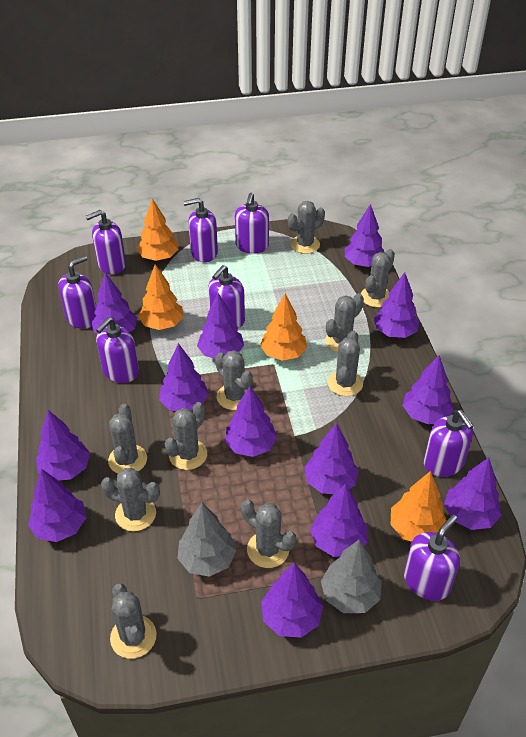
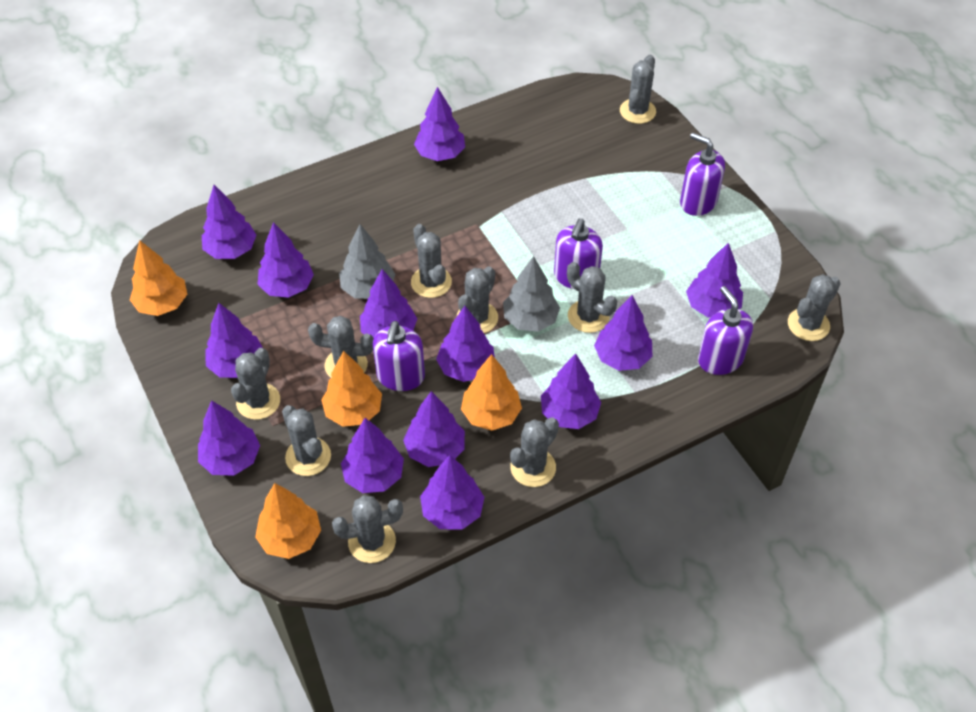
purple soap dispenser: [58,256,96,329] [86,210,126,274] [96,317,139,383] [183,198,218,262] [208,265,245,328] [235,193,269,254] [404,515,460,601] [424,410,474,477] = 8 -> [373,321,425,391] [554,219,603,290] [680,133,725,216] [698,286,753,375] = 4

